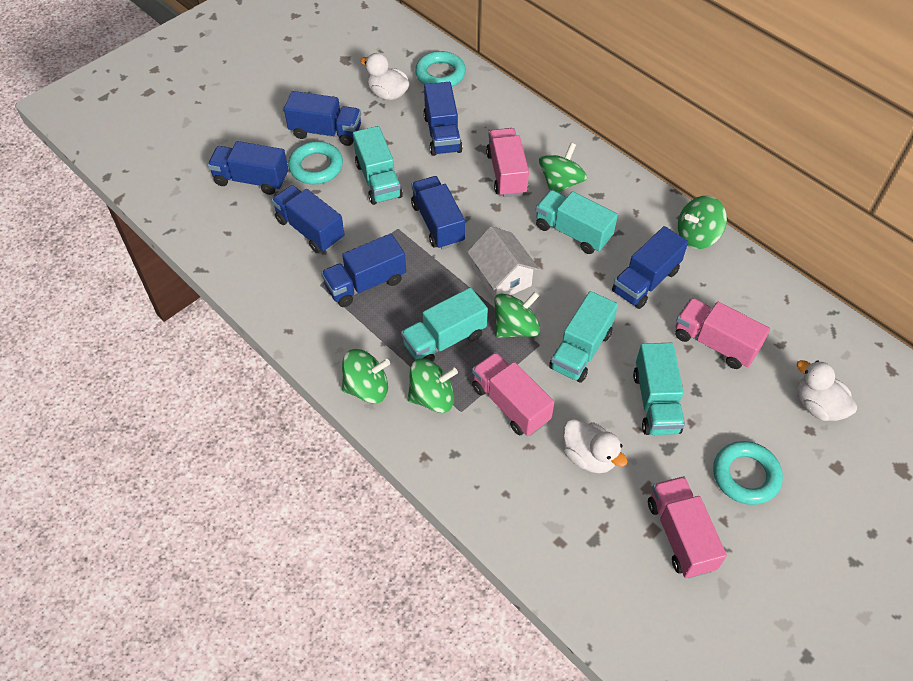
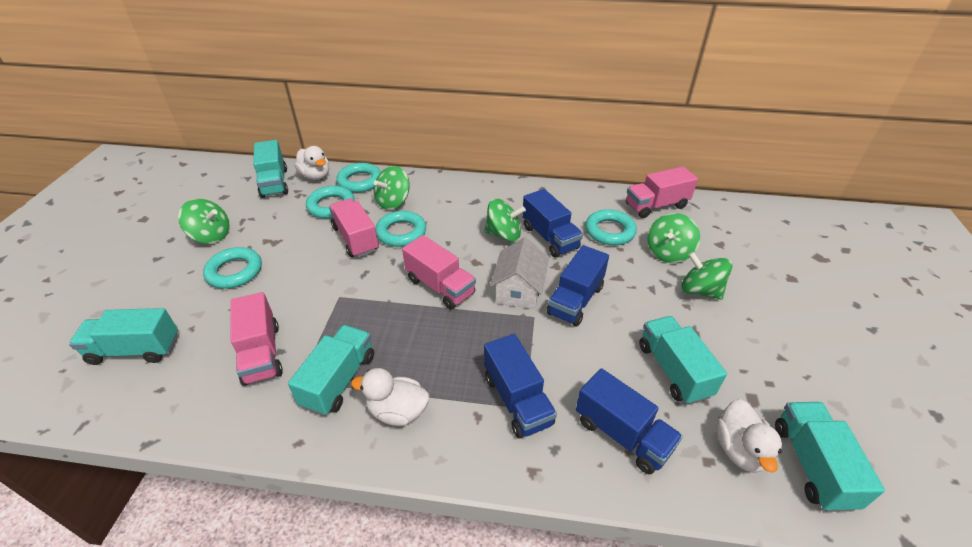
blue truck: [208,141,288,195] [272,185,345,253] [284,91,361,146] [321,233,406,307] [411,176,465,249] [423,82,463,156] [612,226,688,309] = 7 -> [484,334,557,438] [522,189,583,257] [546,245,609,326] [576,368,683,474] = 4
turquoise ring: [288,141,343,184] [415,51,466,87] [713,441,783,505] = 3 -> [203,247,262,289] [306,186,355,219] [336,163,381,193] [376,211,426,247] [585,209,637,245] = 5

